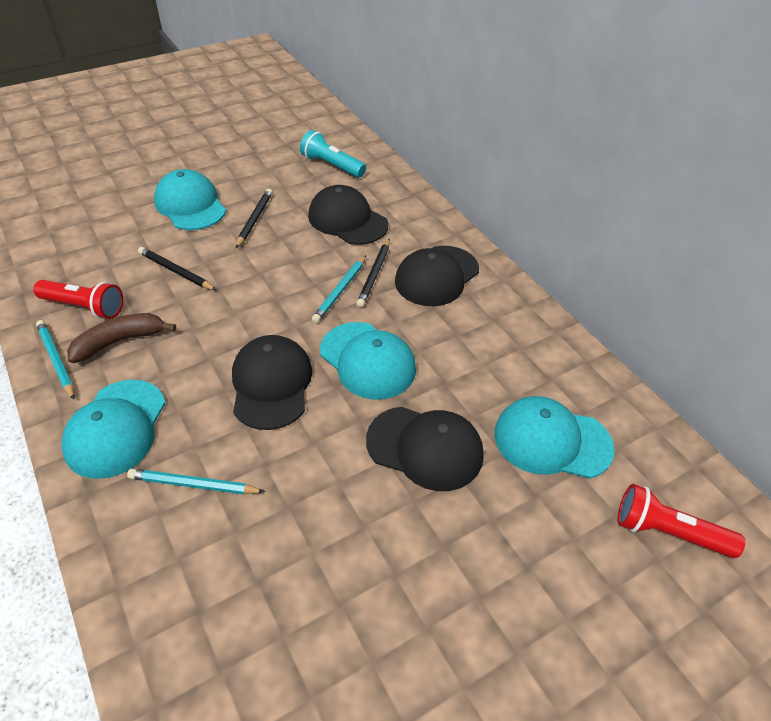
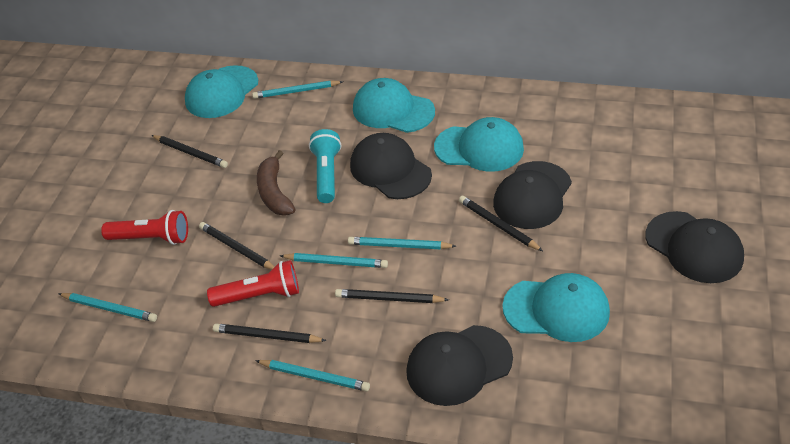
black pencil: [138,247,216,290] [236,189,272,248] [356,239,390,307] = 3 -> [151,135,228,168] [199,222,274,270] [213,323,327,343] [335,289,449,303] [459,196,543,251] = 5
turquoise pencil: [36,320,74,400] [127,469,265,494] [312,256,366,323] = 3 -> [58,293,157,322] [252,80,343,99] [255,360,370,391] [280,253,388,268] [348,237,456,250] = 5

